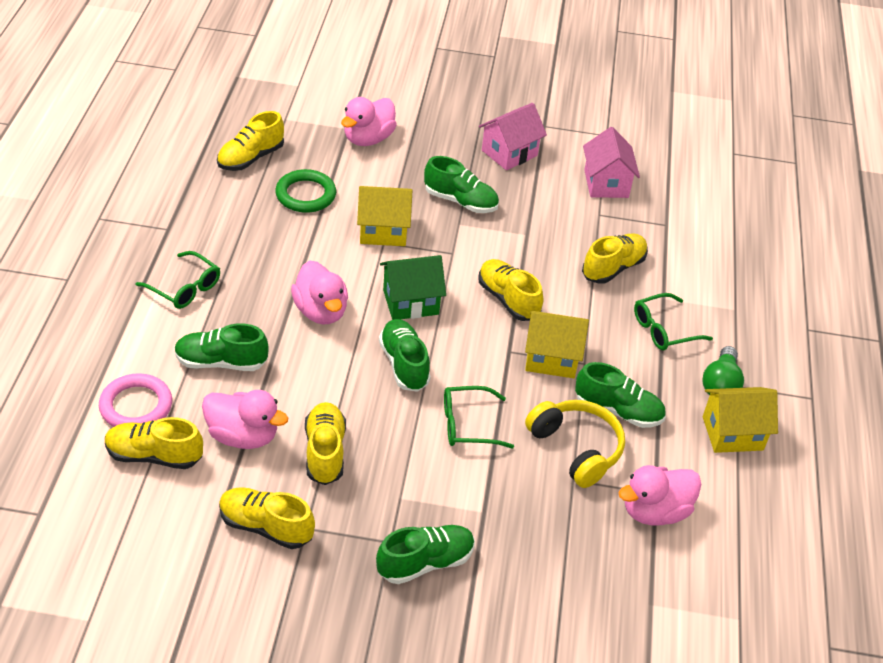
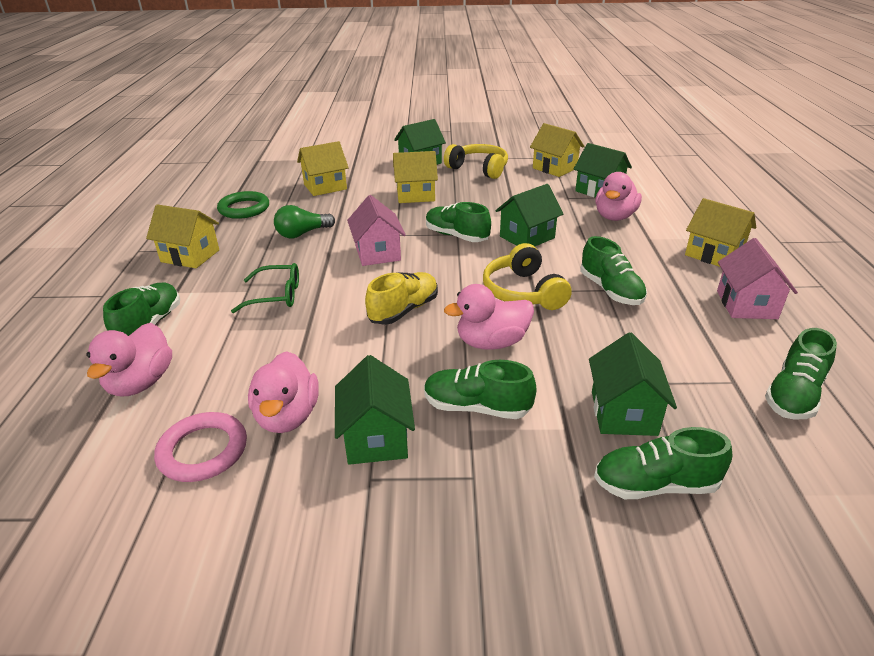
green glasses: [136,251,220,309] [444,386,514,448] [634,293,713,350] = 3 -> [231,263,299,313] = 1
green house: [380,255,446,320] = 1 -> [335,355,415,465] [394,119,446,165] [495,184,563,246] [574,143,632,198] [589,333,677,436] = 5
green shoe: [174,323,269,371] [376,525,475,584] [379,319,431,392] [424,156,499,213] [575,362,666,428] = 5 -> [103,283,180,336] [424,360,537,419] [426,202,491,242] [580,236,647,305] [594,427,732,499] [765,328,837,420] = 6
yellow headphones: [525,400,625,488] = 1 -> [444,144,508,179] [483,243,572,310] = 2
yellow house: [357,186,412,246] [525,311,589,378] [703,387,778,453] = 3 -> [146,204,219,268] [297,141,349,196] [393,151,438,203] [530,123,584,177] [685,198,756,267] = 5
yellow shoe: [105,417,203,469] [217,111,284,171] [219,487,315,549] [305,402,346,485] [479,259,543,321] [582,233,648,284] = 6 -> [365,272,438,325] = 1

